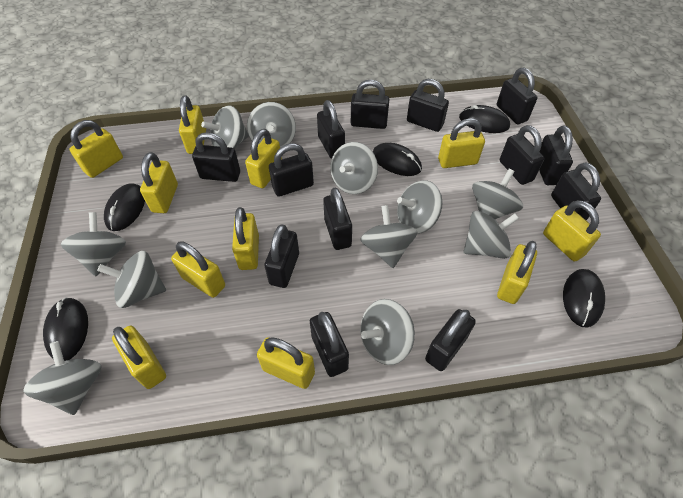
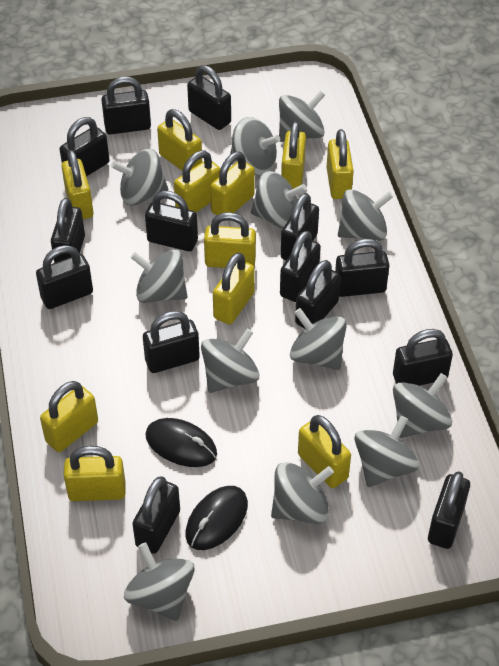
black mouse: [43,298,88,361] [104,183,145,231] [373,143,422,176] [459,105,510,133] [563,269,605,327] = 5 -> [145,418,217,467] [186,486,248,550] = 2
black padlock: [192,132,240,182] [264,224,299,288] [269,143,314,197] [310,312,349,377] [317,100,345,159] [323,188,352,250] [351,80,389,129] [407,79,449,132] [425,309,476,371] [497,68,537,124] [500,125,544,185] [539,125,573,185] [551,162,601,220] = 13 -> [36,245,93,309] [51,198,85,263] [60,117,109,177] [101,77,151,135] [132,477,180,554] [143,311,200,373] [145,191,198,251] [187,65,231,130] [280,231,321,302] [281,193,319,260] [295,260,341,329] [335,239,389,297] [393,329,453,386] [428,471,470,549] = 14
grey spinning top: [23,341,102,415] [61,212,126,276] [97,251,166,308] [201,105,249,149] [247,102,296,148] [330,142,378,194] [360,205,417,268] [360,299,415,365] [397,180,442,234] [464,211,519,259] [472,169,523,219] = 11 -> [111,149,168,206] [124,542,194,621] [130,250,187,303] [201,328,259,393] [230,117,280,176] [251,171,307,228] [271,462,334,524] [279,91,325,142] [290,308,347,370] [338,189,393,241] [355,416,419,487] [393,373,452,438] = 12

